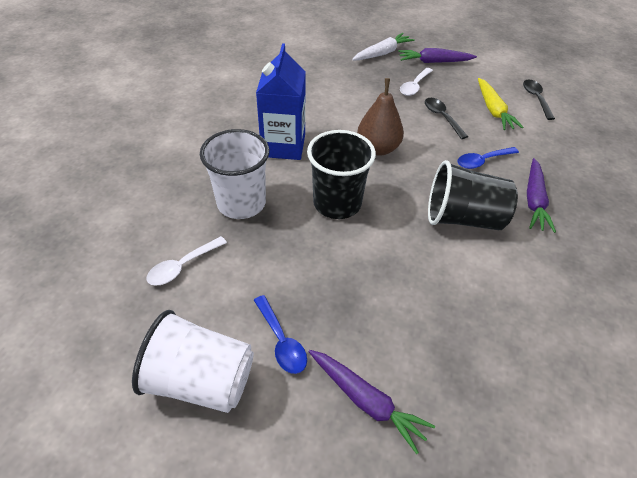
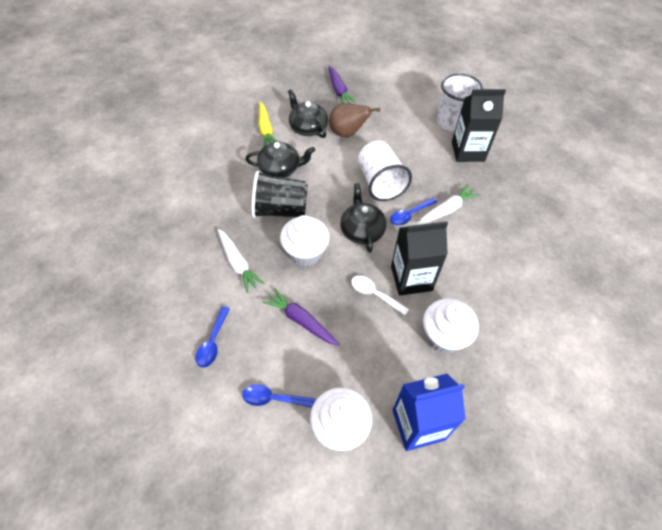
black carton: none = 0 -> [391,221,448,295] [452,89,506,162] = 2
black cup: [307,130,376,219] [428,160,518,230] = 2 -> [252,171,308,218] = 1
black spoon: [425,98,468,139] [523,80,555,120] = 2 -> none = 0
black teapot: none = 0 -> [245,141,315,178] [288,89,328,138] [340,183,387,253] = 3
blue spoon: [254,295,307,374] [458,147,519,169] = 2 -> [196,306,230,368] [242,384,316,408] [390,198,437,225] = 3
purple carrot: [309,350,435,454] [398,48,477,63] [527,158,556,233] = 3 -> [262,288,339,346] [328,66,357,104] = 2
white carrot: [352,33,415,60] = 1 -> [217,229,265,293] [419,184,480,222] = 2
white cupcake: none = 0 -> [280,215,329,266] [310,388,372,451] [423,299,479,354] = 3
white spoon: [146,236,227,286] [400,68,433,96] = 2 -> [351,276,409,315] = 1

